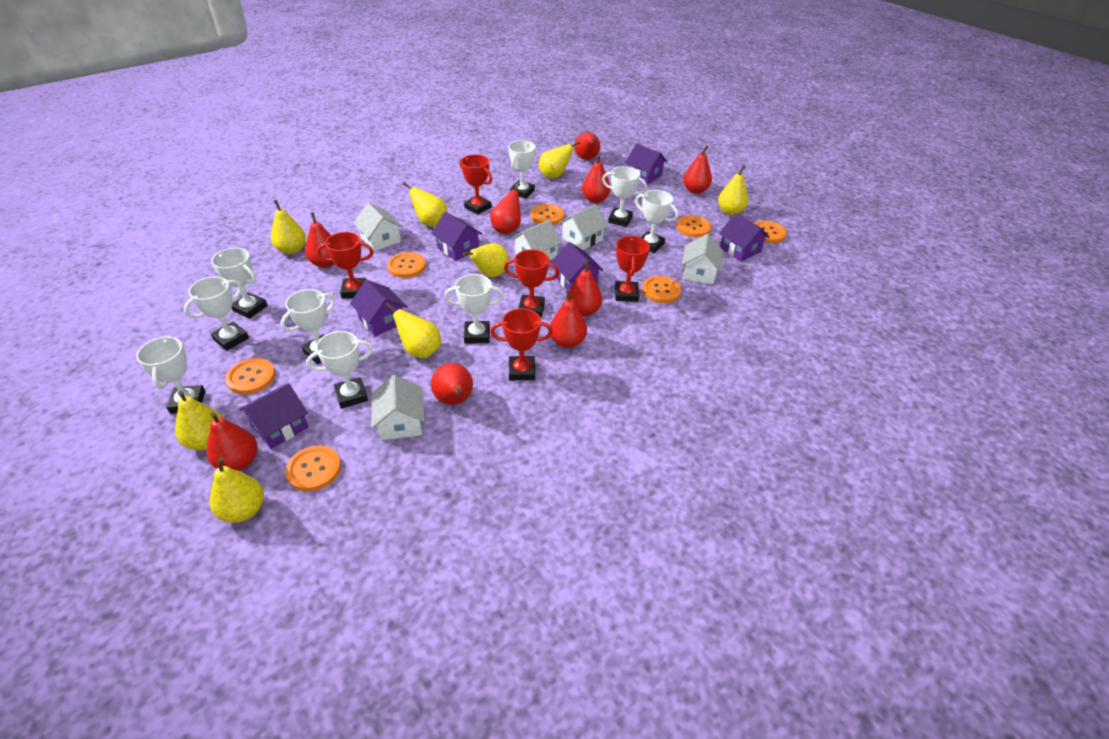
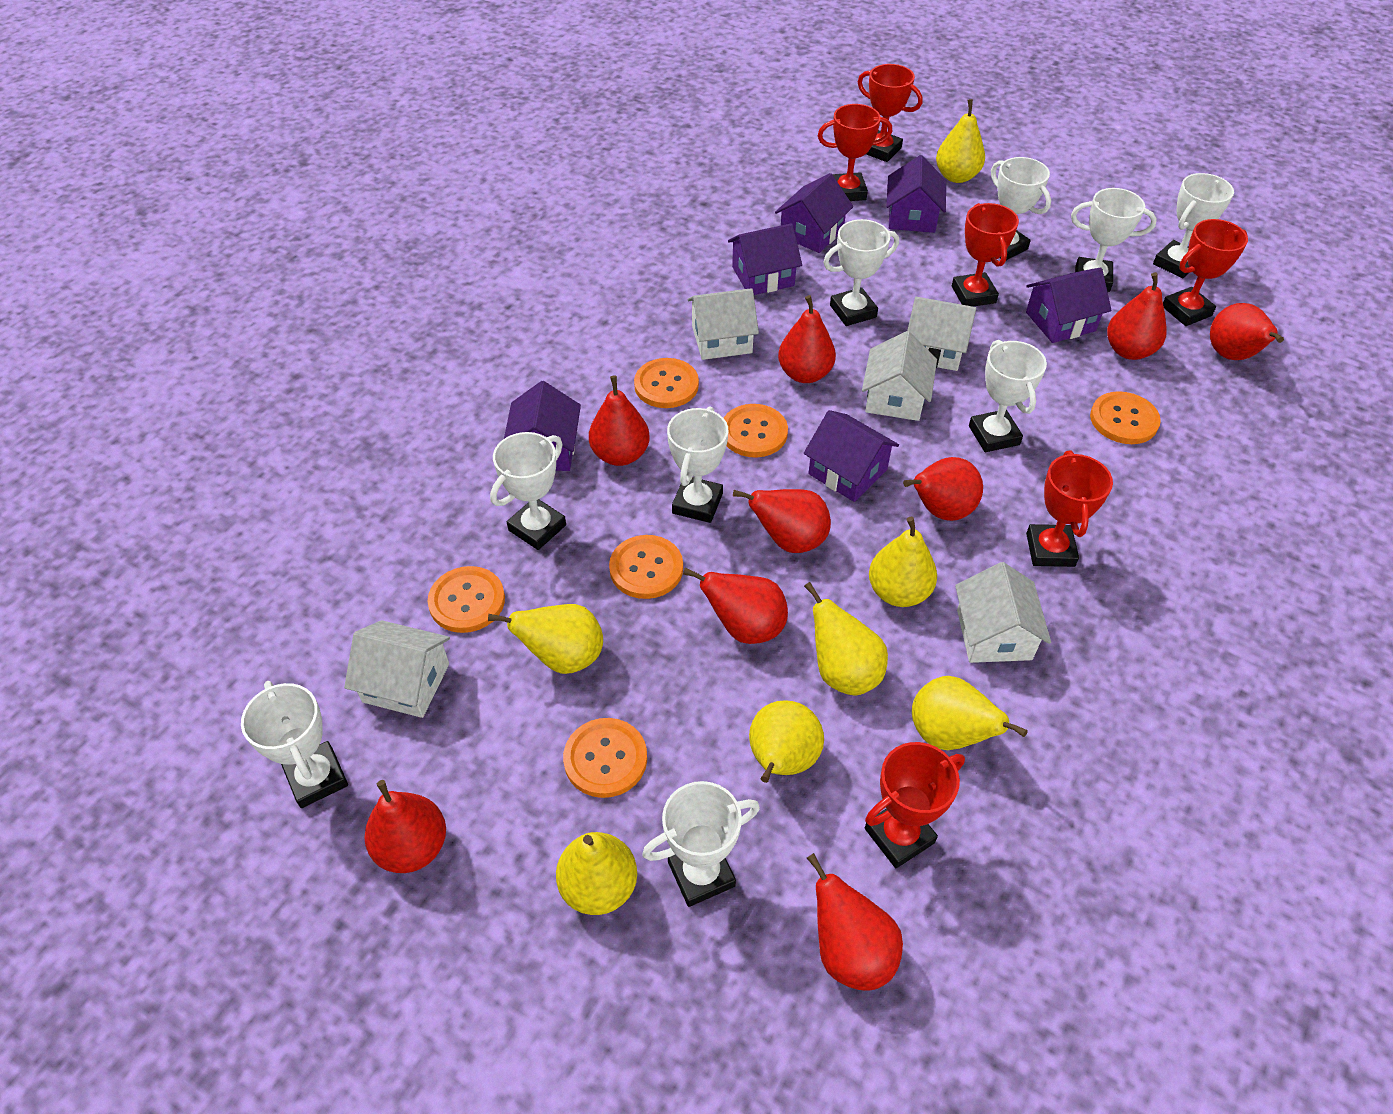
orange button: [225,358,275,394] [286,446,341,491] [387,252,426,278] [531,204,564,225] [642,276,681,303] [677,215,712,237] [754,221,787,243] = 7 -> [428,566,505,633] [563,718,647,798] [609,535,683,599] [634,358,699,408] [724,404,788,458] [1090,391,1161,444] = 6
red trophy: [317,232,374,299] [460,154,492,215] [490,308,553,380] [504,249,560,317] [615,236,650,302] = 5 -> [818,104,892,201] [858,64,922,162] [865,742,965,868] [952,203,1019,307] [1026,451,1113,567] [1163,219,1248,326] = 6
yellow pear: [175,391,223,450] [210,457,264,523] [271,200,306,254] [385,302,441,358] [403,182,447,227] [463,243,509,277] [539,141,580,178] [718,165,748,215] = 8 -> [488,604,603,674] [556,832,637,915] [749,700,824,783] [804,582,888,696] [869,517,937,607] [912,676,1028,750] [936,99,985,183] = 7

